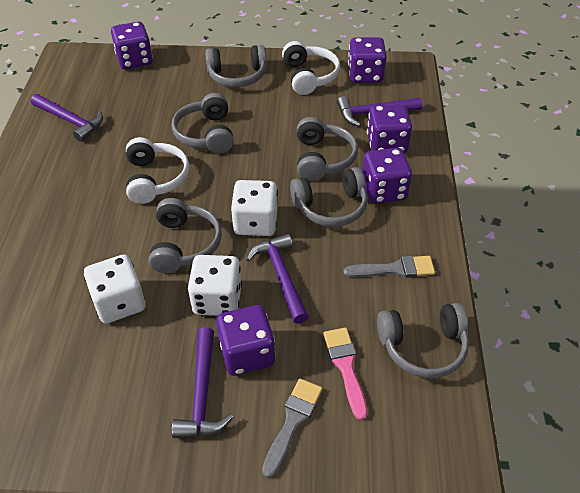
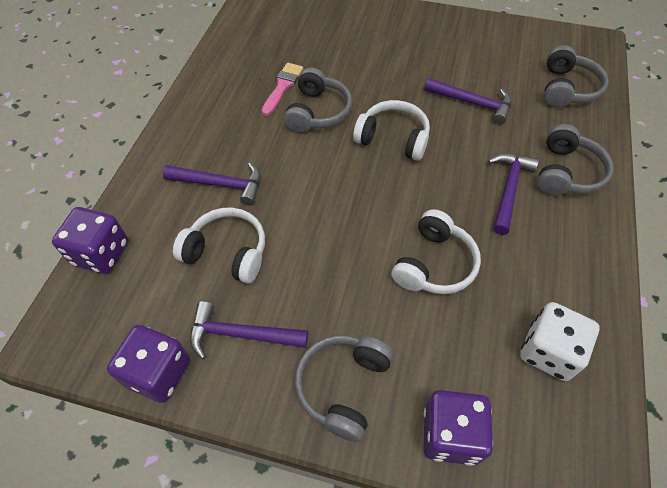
grey brush: [262,379,322,478] [343,256,435,278] = 2 -> none = 0
grey headphones: [149,198,222,273] [172,93,234,153] [205,45,266,87] [290,167,367,227] [297,117,358,181] [377,303,469,378] = 6 -> [284,67,352,133] [295,335,394,442] [537,124,613,196] [544,45,609,108] = 4
purple dice: [111,22,153,69] [216,305,275,376] [348,37,387,83] [362,148,412,204] [367,104,412,153] = 5 -> [52,207,128,274] [107,325,190,403] [424,390,493,466] = 3
white dice: [84,254,146,324] [188,255,242,316] [231,180,278,236] = 3 -> [520,302,600,381] = 1
white headphones: [126,137,189,204] [282,41,340,95] = 2 -> [173,207,265,283] [353,100,430,161] [391,209,481,294] = 3

